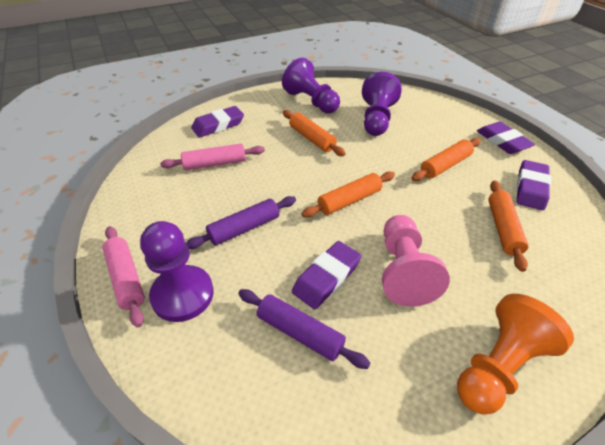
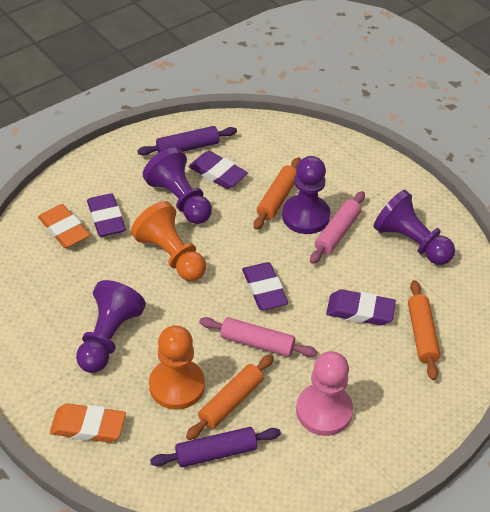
orange eraser: none = 0 -> [38,204,90,248] [50,403,126,443] = 2
orange pawn: [457,294,574,415] = 1 -> [131,201,206,281] [149,325,205,410] = 2
orange rolling pin: [283,110,346,156] [301,171,395,218] [411,138,481,181] [488,180,528,272] = 4 -> [186,354,274,440] [254,157,301,230] [408,280,440,380] = 3
purple pawn: [140,221,214,322] [282,58,340,113] [362,72,402,136] = 3 -> [76,280,146,373] [143,147,212,224] [282,156,331,234] [373,190,455,265] = 4

